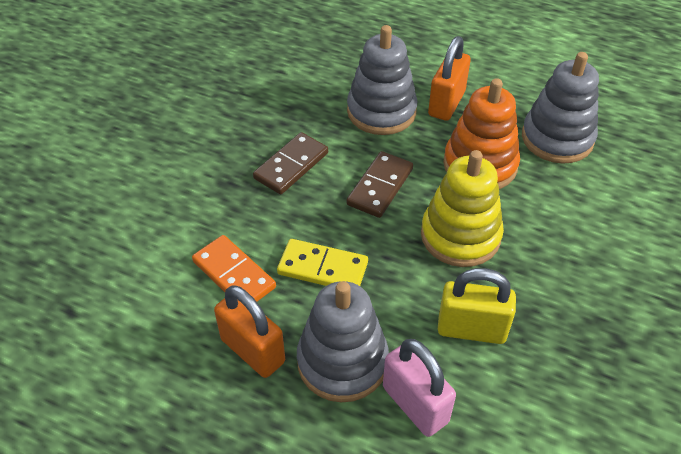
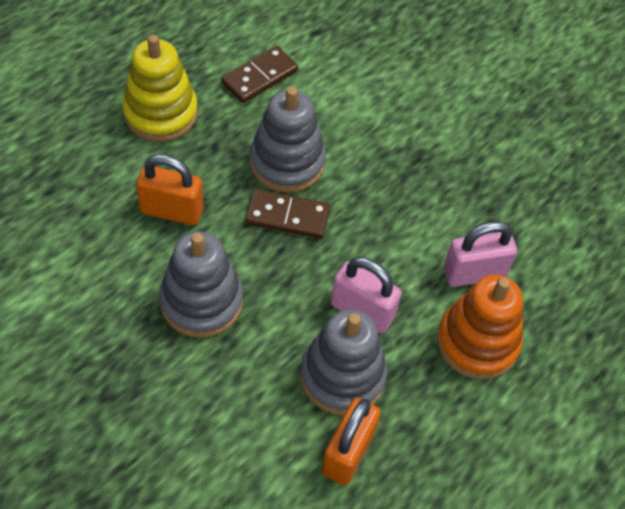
orange domino: [192,235,276,302] = 1 -> none = 0
pink padlock: [383,339,456,437] = 1 -> [331,257,402,333] [443,221,517,287] = 2
yellow domino: [277,239,368,286] = 1 -> none = 0
yellow padlock: [438,268,516,344] = 1 -> none = 0

